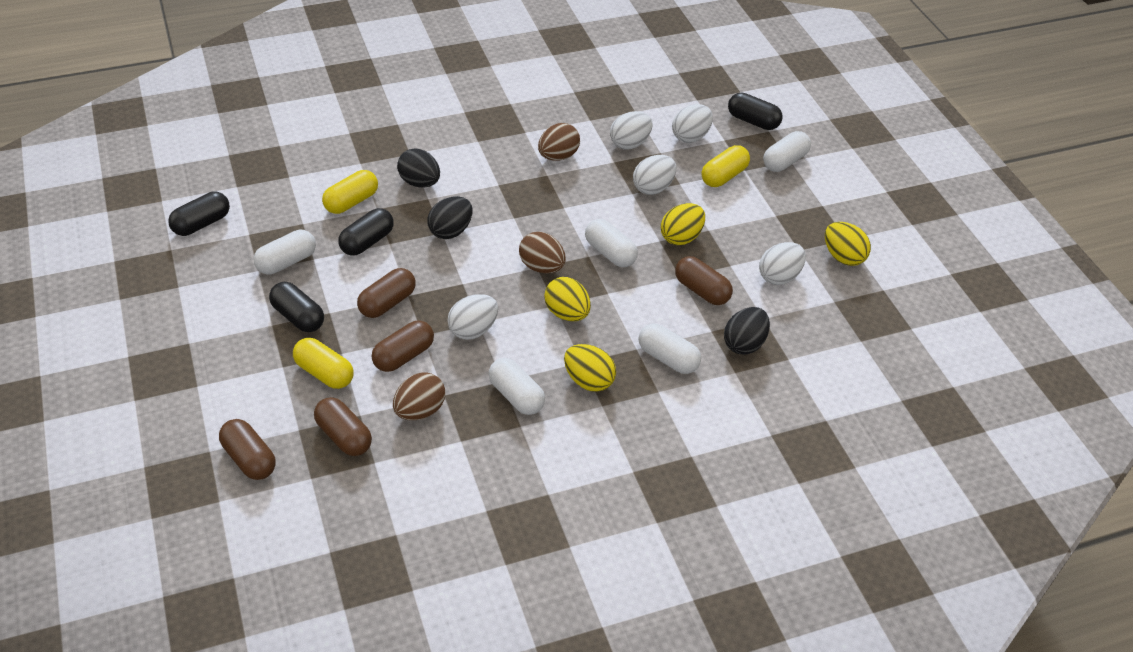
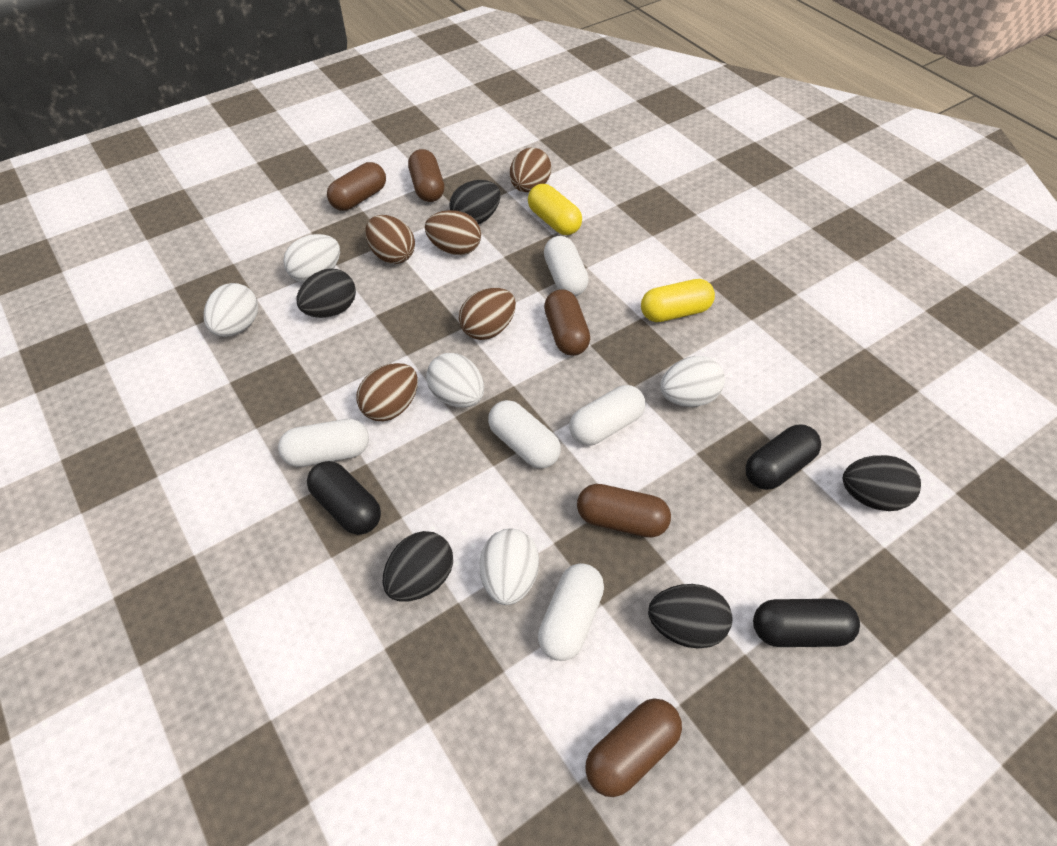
black capsule: [168,192,230,236] [269,282,324,332] [338,208,394,256] [728,93,782,130] = 4 -> [307,461,381,535] [745,425,821,490] [753,599,860,647] = 3
black egg: [397,148,440,188] [427,196,473,239] [724,307,770,355] = 3 -> [297,268,356,318] [383,531,453,602] [449,180,501,224] [648,584,732,649] [843,455,921,511] = 5
brown egg: [393,373,445,420] [519,232,566,274] [538,123,580,161] = 3 -> [356,363,418,422] [365,215,415,264] [425,210,481,255] [459,288,516,340] [510,148,551,192] = 5
yellow capsule: [293,338,354,389] [322,170,378,214] [702,145,750,187] = 3 -> [528,184,582,235] [641,279,715,322] = 2
yellow egg: [544,277,591,321] [564,344,616,392] [661,203,705,245] [825,222,871,266] = 4 -> none = 0

